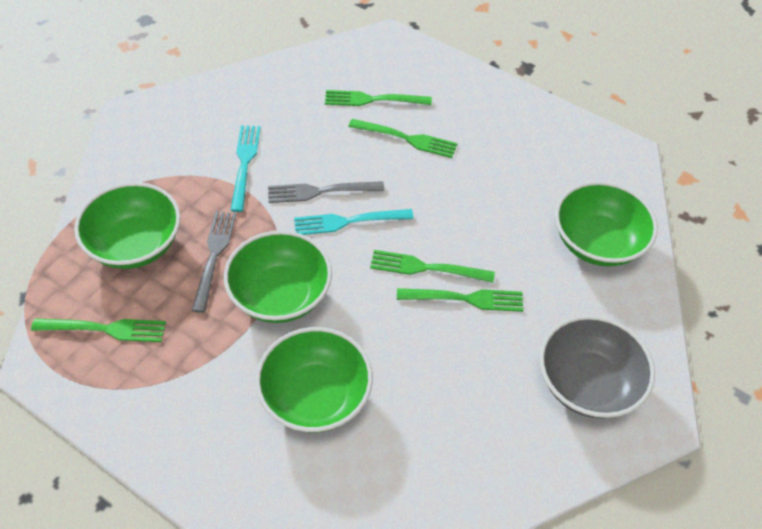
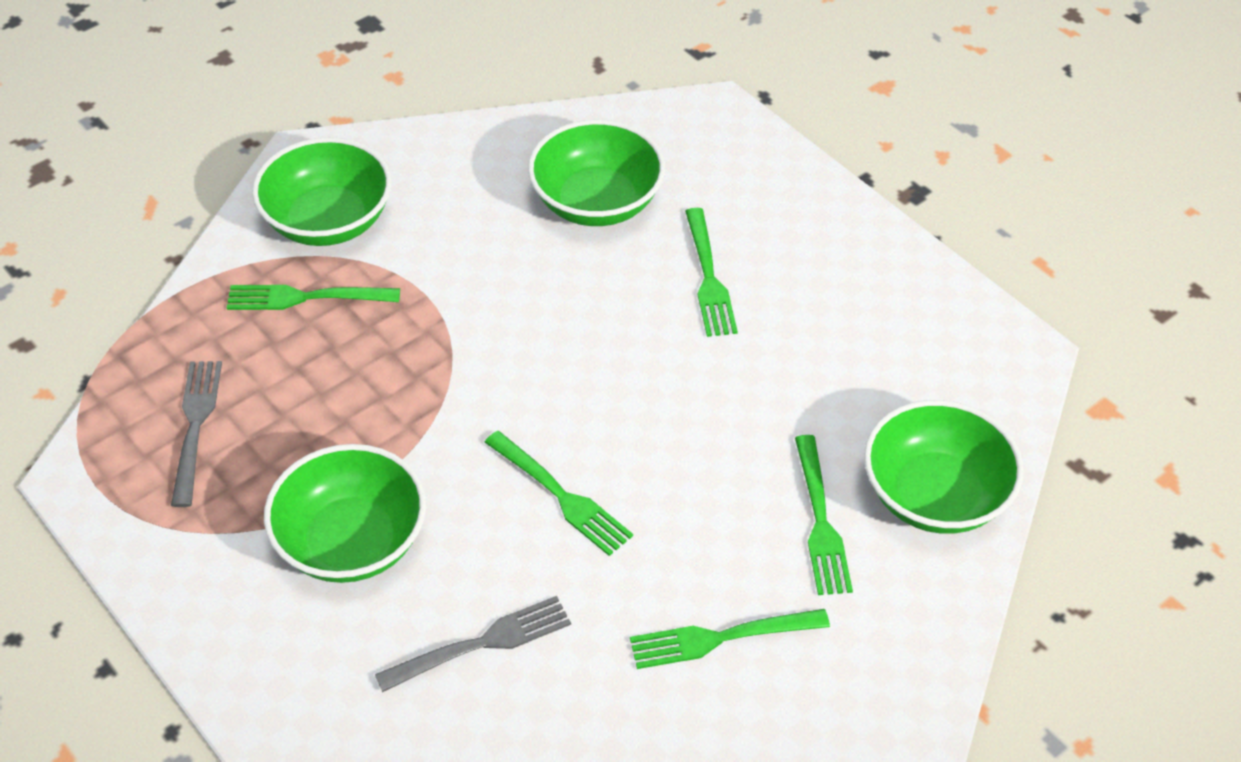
grey bowl: [539,315,655,419] = 1 -> none = 0
turquoise fork: [230,125,261,212] [294,209,414,235] = 2 -> none = 0

